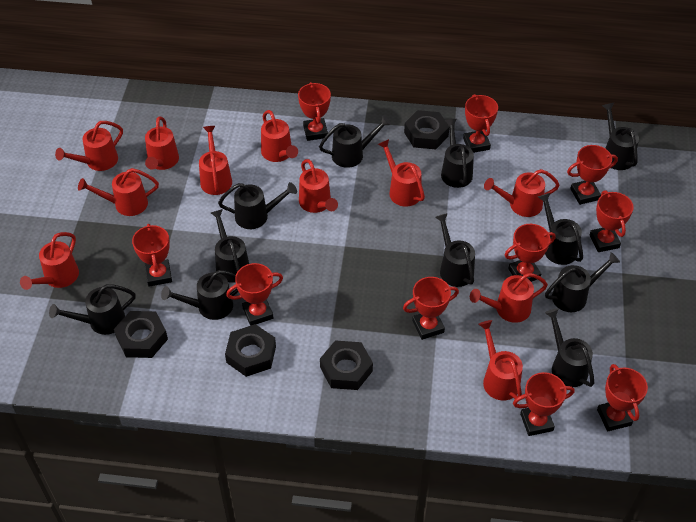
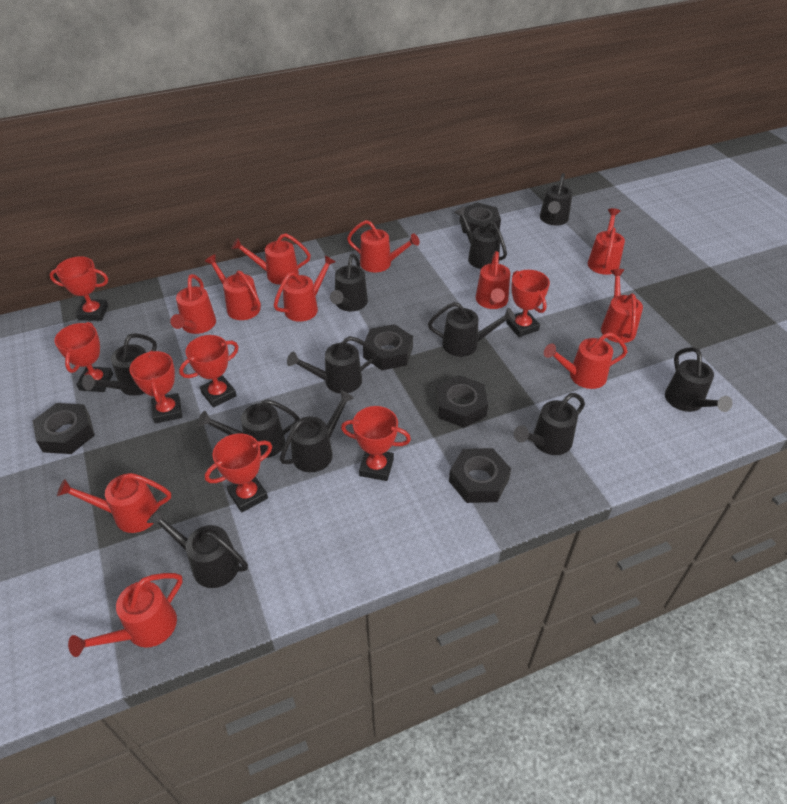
black nut: [114,311,168,358] [225,324,276,377] [320,340,373,390] [404,110,449,149] = 4 -> [33,403,95,454] [363,324,413,370] [436,375,488,428] [449,448,511,503] [460,202,501,234] = 5
red trophy: [132,224,172,287] [226,263,283,326] [298,82,331,141] [403,277,459,340] [463,94,498,153] [505,224,556,282] [513,372,574,436] [567,145,618,205] [590,190,634,252] [597,364,648,431] = 10 -> [49,256,108,321] [54,322,113,392] [129,350,182,424] [179,335,239,408] [205,433,272,512] [341,406,411,481] [506,270,550,337] = 7

